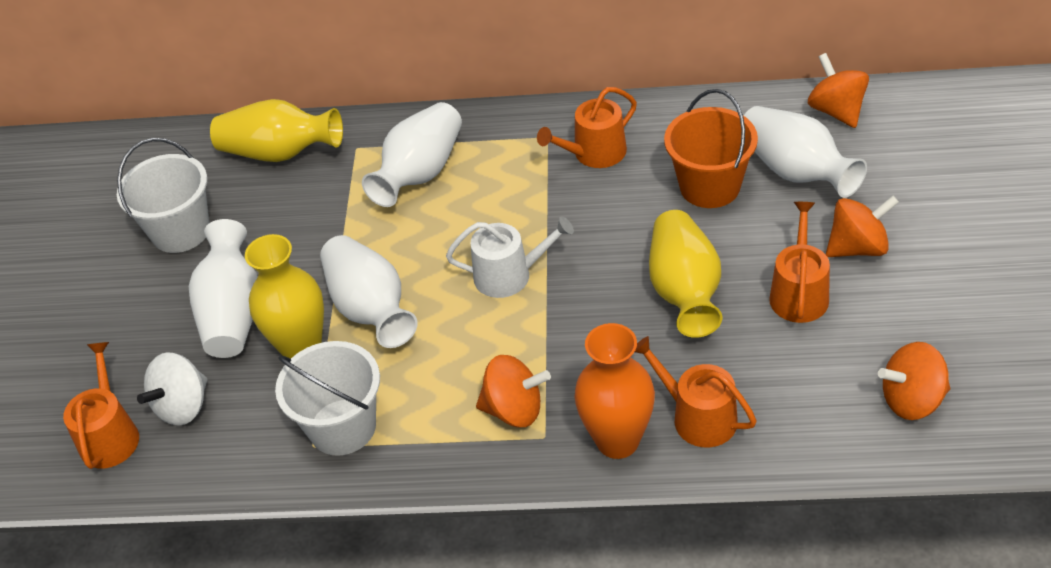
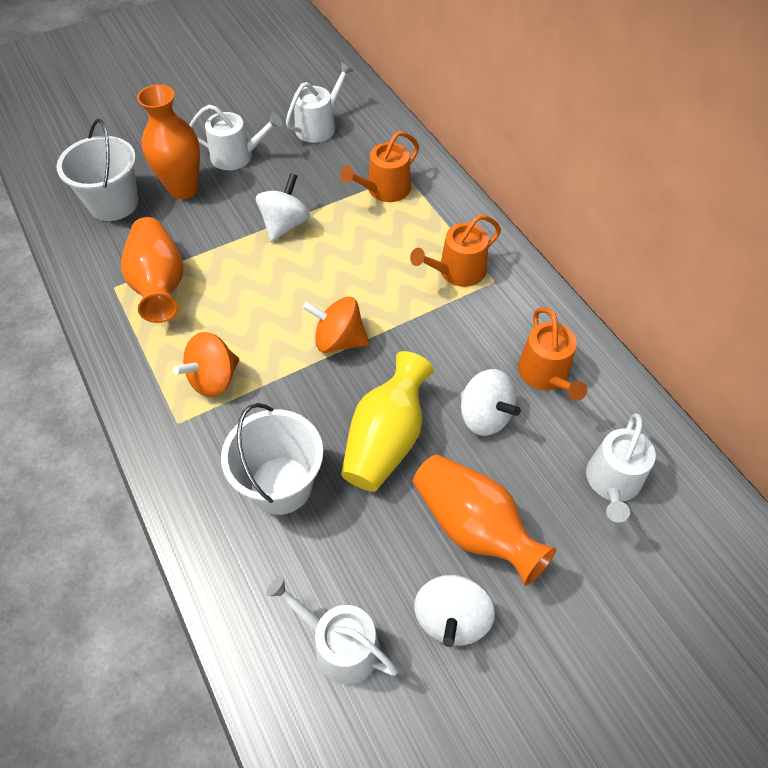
orange bucket: [664,89,758,208] = 1 -> none = 0
orange spinning top: [476,355,551,427] [808,53,869,128] [826,196,899,257] [878,342,950,420] = 4 -> [173,332,239,397] [303,297,369,353] = 2
orange vase: [574,323,655,459] = 1 -> [121,217,183,323] [137,84,200,199] [413,454,556,586] = 3
orange watering can: [63,342,139,469] [537,87,637,168] [635,336,757,448] [769,202,830,323] = 4 -> [340,131,419,202] [410,215,501,287] [518,307,587,401] = 3
white spinning top: [137,352,208,426] = 1 -> [256,173,310,242] [414,575,495,647] [461,369,521,436] = 3
white vase: [189,219,258,358] [320,235,418,348] [362,102,462,207] [744,106,867,198] = 4 -> none = 0
white watering can: [446,217,574,298] = 1 -> [190,105,283,170] [266,576,398,684] [286,62,354,143] [586,413,656,522] = 4
yellow vase: [210,99,343,162] [245,234,324,359] [649,210,722,338] = 3 -> [341,351,434,492] = 1

